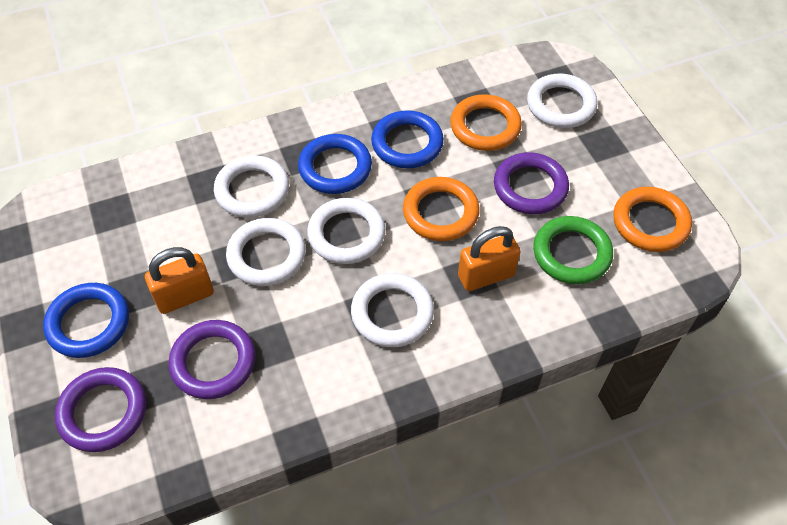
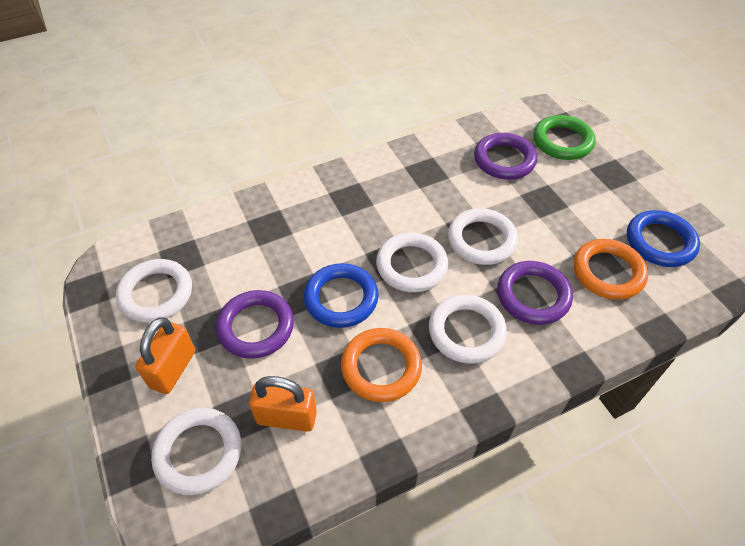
blue ring: [43,283,129,358] [298,134,372,194] [371,110,444,168] = 3 -> [304,263,379,328] [627,210,700,267] = 2
orange ring: [403,177,480,241] [450,94,522,151] [613,187,692,252] = 3 -> [341,328,422,402] [573,239,648,300] = 2

